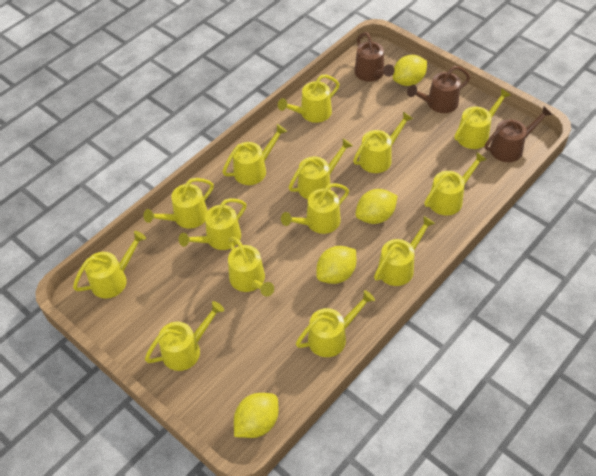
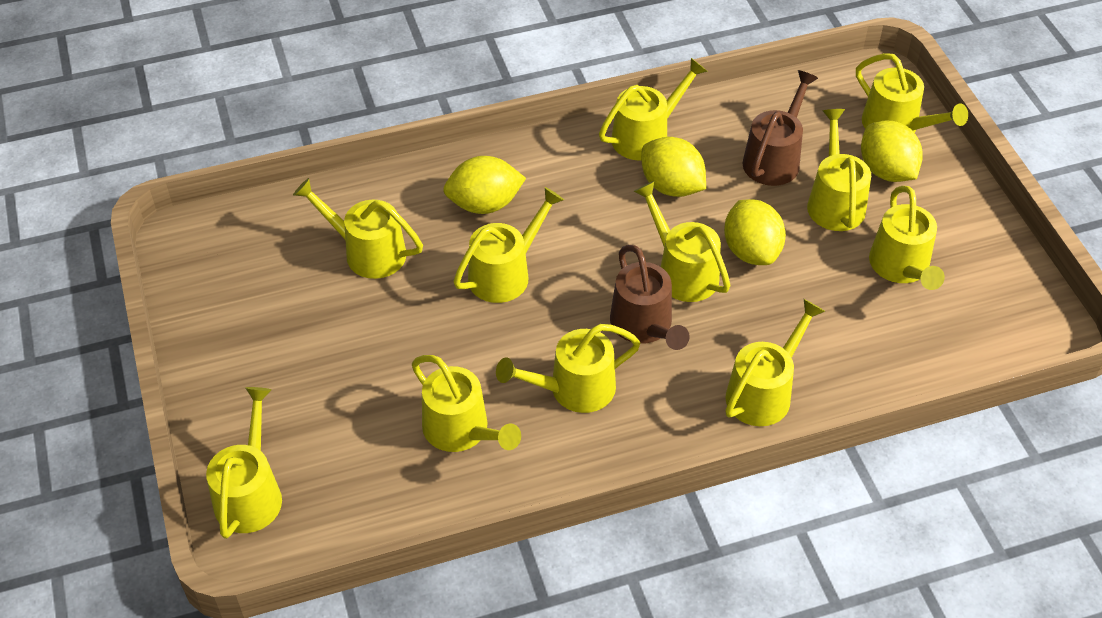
brown watering can: [354,32,395,82] [407,66,470,113] [485,106,553,162] = 3 -> [610,245,690,350] [743,70,818,186] = 2
yellow watering can: [73,231,146,298] [143,178,214,229] [145,301,224,371] [179,198,246,250] [222,124,287,185] [228,237,274,297] [278,74,340,123] [281,183,349,234] [289,138,353,199] [296,290,375,357] [353,112,413,173] [374,216,435,286] [424,152,487,216] [454,88,511,149] = 14 -> [206,387,282,539] [293,178,423,279] [412,355,521,452] [453,187,564,303] [496,324,640,413] [599,58,708,161] [634,181,731,302] [725,299,825,426] [807,109,871,231] [856,53,968,133] [869,186,945,290] = 11

